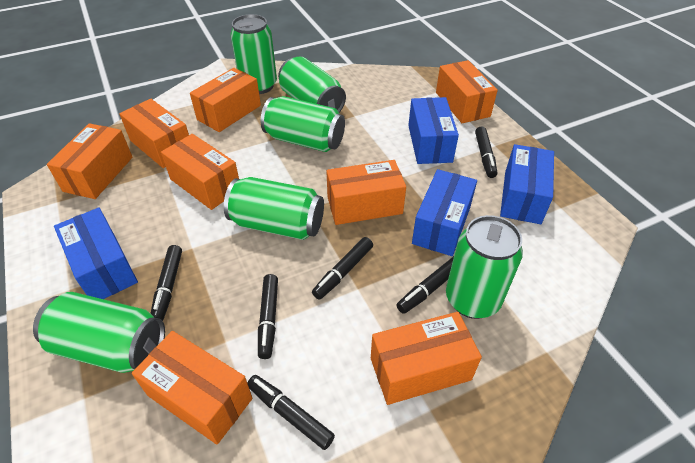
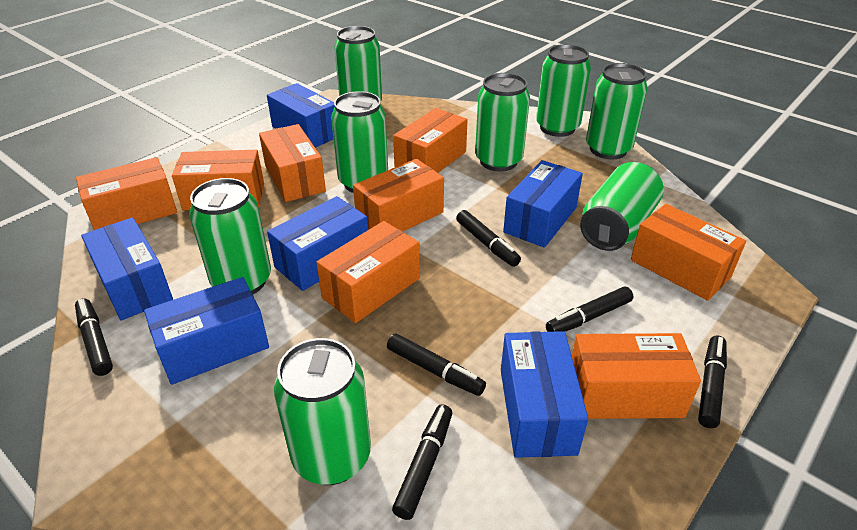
blue box: [54,208,138,299] [408,97,459,164] [412,169,477,256] [500,144,554,224] = 4 -> [81,217,173,321] [144,277,269,385] [267,83,335,148] [267,196,368,291] [501,331,588,458] [503,160,583,248] = 6
green can: [33,292,165,373] [224,177,324,240] [231,14,277,94] [261,96,345,152] [278,56,346,112] [446,215,523,319] = 6 -> [189,178,271,294] [274,338,371,485] [331,91,388,193] [334,26,382,102] [475,73,530,171] [536,44,591,137] [580,162,664,251] [586,63,648,159] = 8

